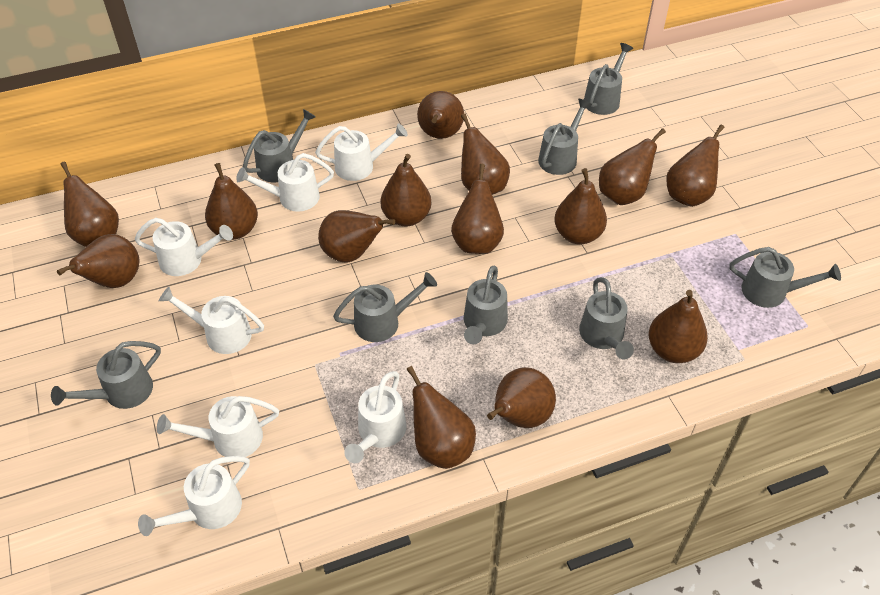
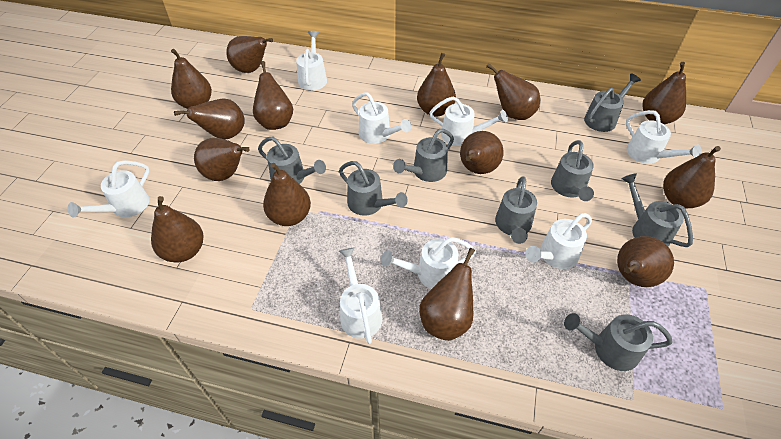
white watering can: [134,218,233,276] [138,456,250,536] [157,396,279,457] [159,287,264,354] [236,153,334,212] [315,124,408,181] [344,371,407,463] = 7 -> [68,160,150,218] [296,31,327,91] [339,247,383,344] [352,92,411,144] [381,237,476,289] [429,96,508,146] [525,213,592,269] [626,110,702,164] = 8

